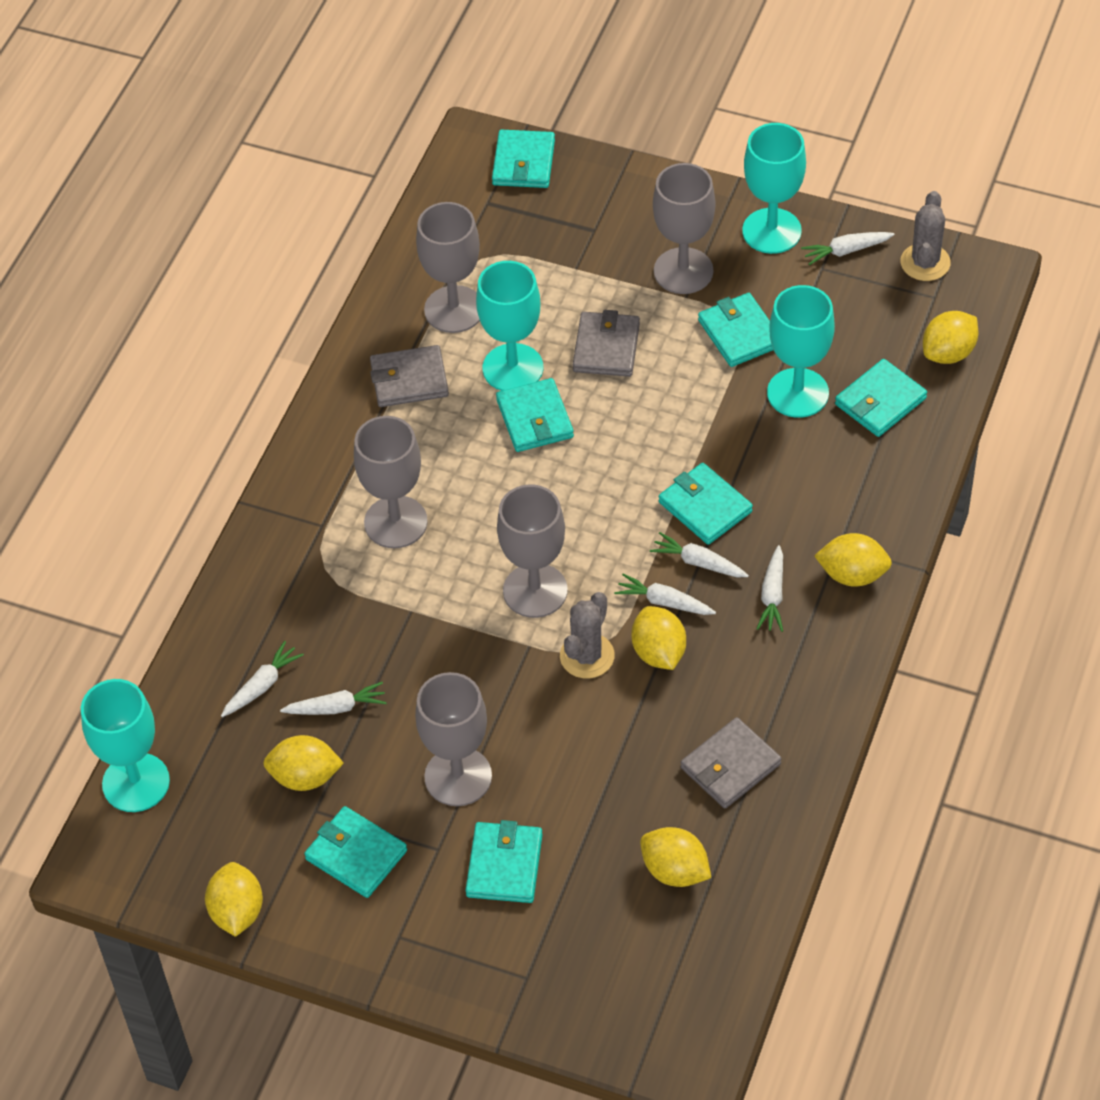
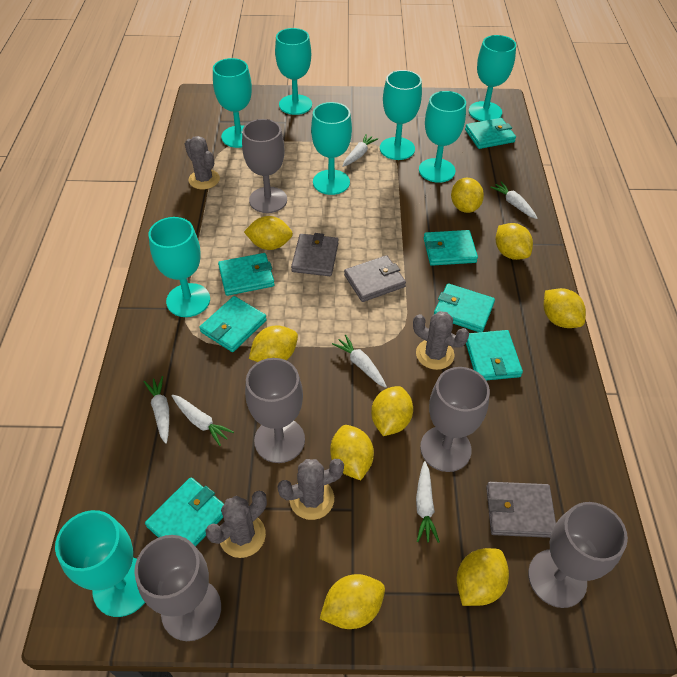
grey cactus: [560,592,615,678] [900,191,951,281] = 2 -> [185,136,220,189] [206,491,267,558] [277,459,344,520] [413,311,469,370] = 4
turquoise goblet: [81,679,170,812] [476,261,543,391] [742,123,806,254] [767,285,835,418] = 4 -> [55,510,145,617] [148,217,210,317] [213,58,252,148] [275,28,312,115] [311,102,352,195] [380,70,422,160] [419,91,466,183] [469,35,516,121] = 8
yellow lemon: [205,862,263,937] [263,735,344,791] [631,606,686,670] [640,827,711,887] [814,533,892,587] [923,311,978,364] = 6 -> [244,216,293,250] [249,325,298,362] [320,574,385,629] [330,425,374,480] [371,386,413,436] [451,178,484,213] [457,548,509,606] [496,223,533,260] [544,288,586,328] = 9

